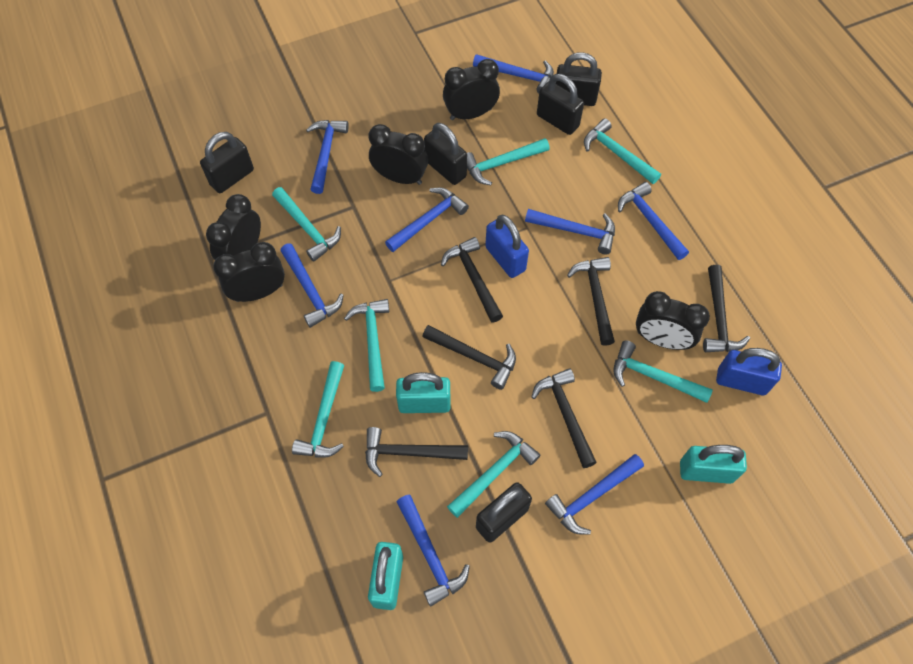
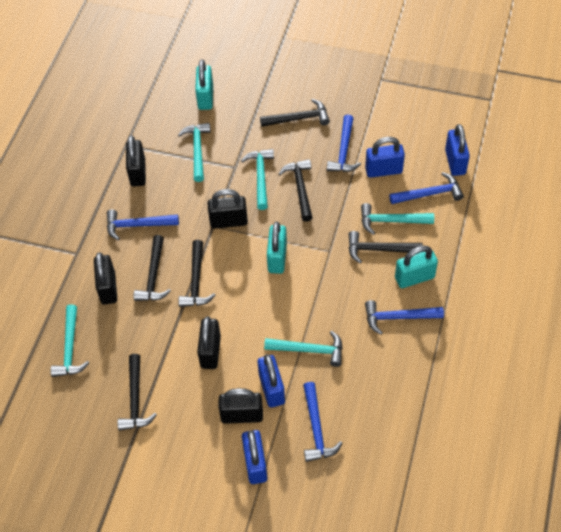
black clock: [206,194,261,260] [213,242,285,302] [369,124,428,185] [443,59,500,120] [636,291,710,350] = 5 -> none = 0
blue hammer: [280,243,344,328] [306,120,349,194] [385,187,469,252] [397,495,470,607] [473,54,554,93] [525,209,615,254] [545,454,644,535] [618,182,689,260] = 8 -> [107,209,179,240] [303,382,343,462] [327,115,361,172] [365,300,444,335] [389,172,464,204] = 5
blue padlock: [485,215,529,278] [716,348,782,395] = 2 -> [242,430,267,484] [257,354,285,408] [365,137,405,178] [445,124,470,176] = 4
turquoise hammer: [272,187,341,262] [292,361,344,458] [344,299,389,392] [447,431,540,518] [467,138,550,185] [584,118,661,184] [613,340,713,403] = 7 -> [50,305,89,377] [178,123,211,182] [241,149,274,210] [264,331,343,367] [361,203,434,235] = 5

